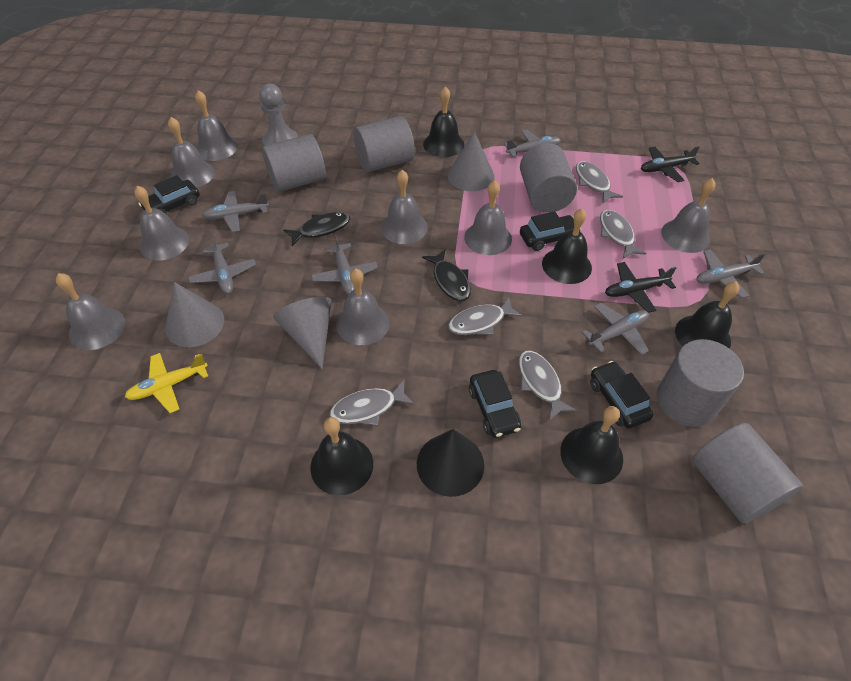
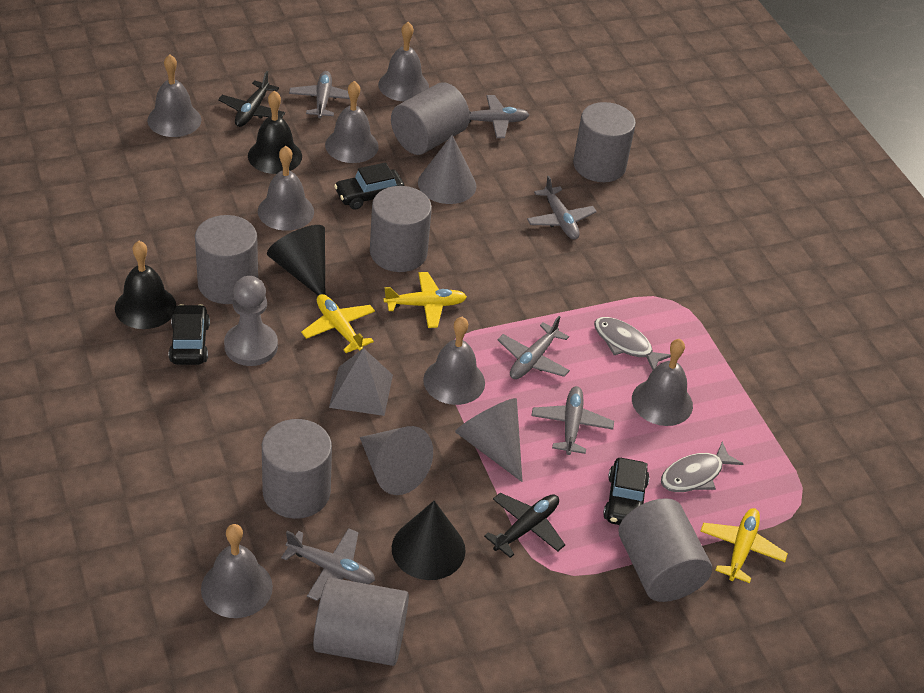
black bell: [310,417,373,495] [423,87,464,157] [542,209,592,284] [560,406,623,484] [675,281,739,349] = 5 -> [115,241,176,329] [248,91,302,174] = 2
black car: [139,175,200,215] [469,370,521,438] [520,211,581,251] [590,361,653,429] = 4 -> [169,304,210,365] [334,162,404,210] [603,458,649,525] = 3
black cone: [417,429,484,497] = 1 -> [267,225,325,296] [392,501,466,580] = 2
black fish: [283,212,350,246] [422,249,471,301] = 2 -> none = 0
grey bell: [56,273,125,350] [134,186,189,261] [168,117,215,188] [195,90,238,161] [336,268,390,345] [381,170,428,244] [464,180,512,255] [661,178,716,253] = 8 -> [147,54,202,137] [201,524,273,618] [258,146,314,231] [325,81,379,163] [378,22,429,101] [423,317,485,405] [632,339,693,426] = 7
grey cylinder: [262,134,326,192] [354,116,415,172] [520,143,577,213] [657,339,744,427] [692,423,803,524] = 5 -> [195,215,258,304] [262,419,332,519] [313,578,409,666] [370,186,432,272] [391,82,470,155] [573,102,636,182] [618,498,712,602] = 7
grey fish: [329,380,415,426] [448,297,523,335] [519,351,577,421] [576,161,623,204] [600,210,647,259] = 5 -> [594,317,671,370] [661,441,743,492] = 2
grey pyramid: none = 0 -> [329,348,393,416] = 1
yellow plane: [125,353,208,413] = 1 -> [301,294,375,353] [384,272,467,328] [701,508,788,583] = 3

